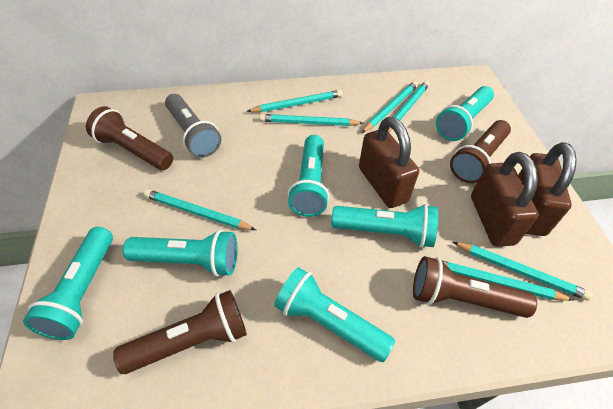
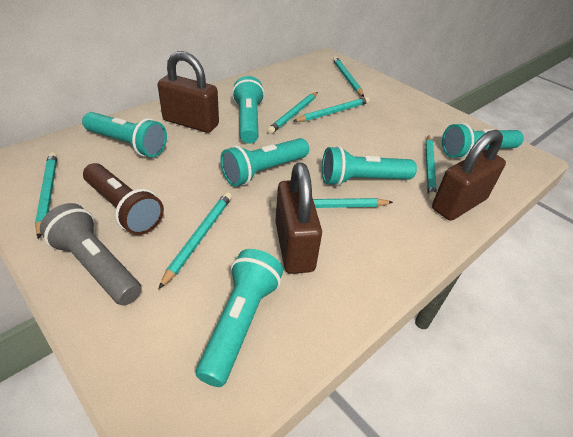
brown flashlight: [86,106,173,170] [113,290,247,374] [413,256,537,318] [450,120,511,183] = 4 -> [83,163,164,235] = 1

